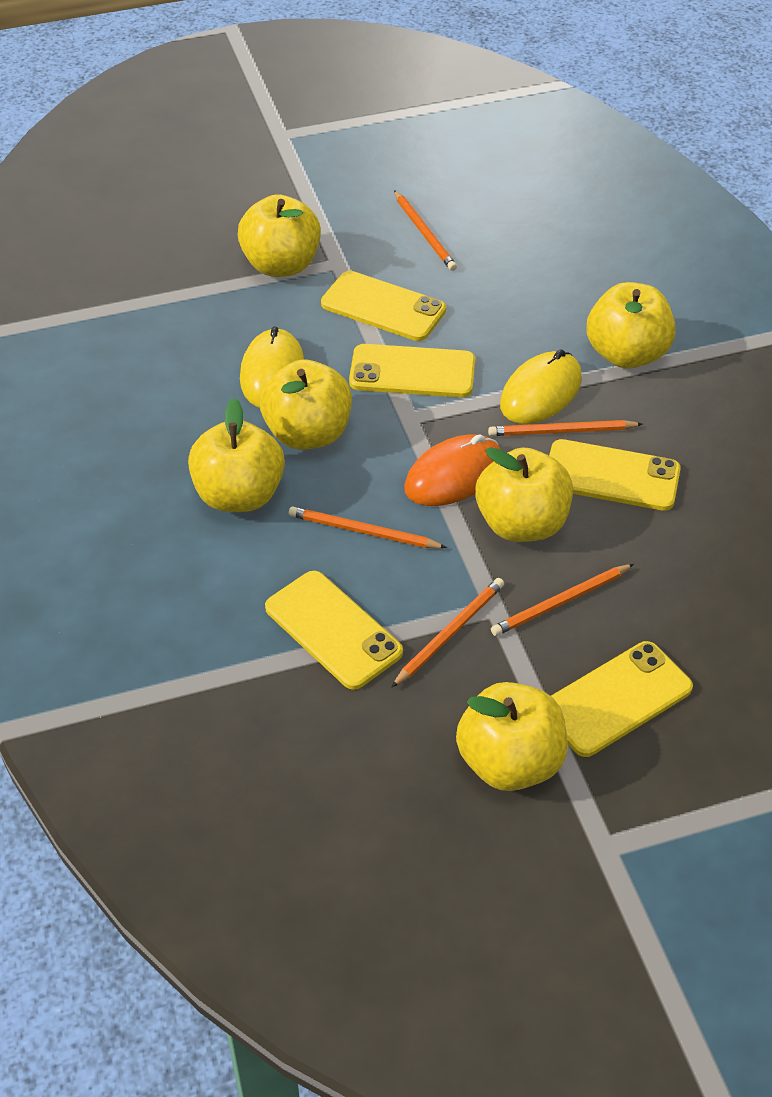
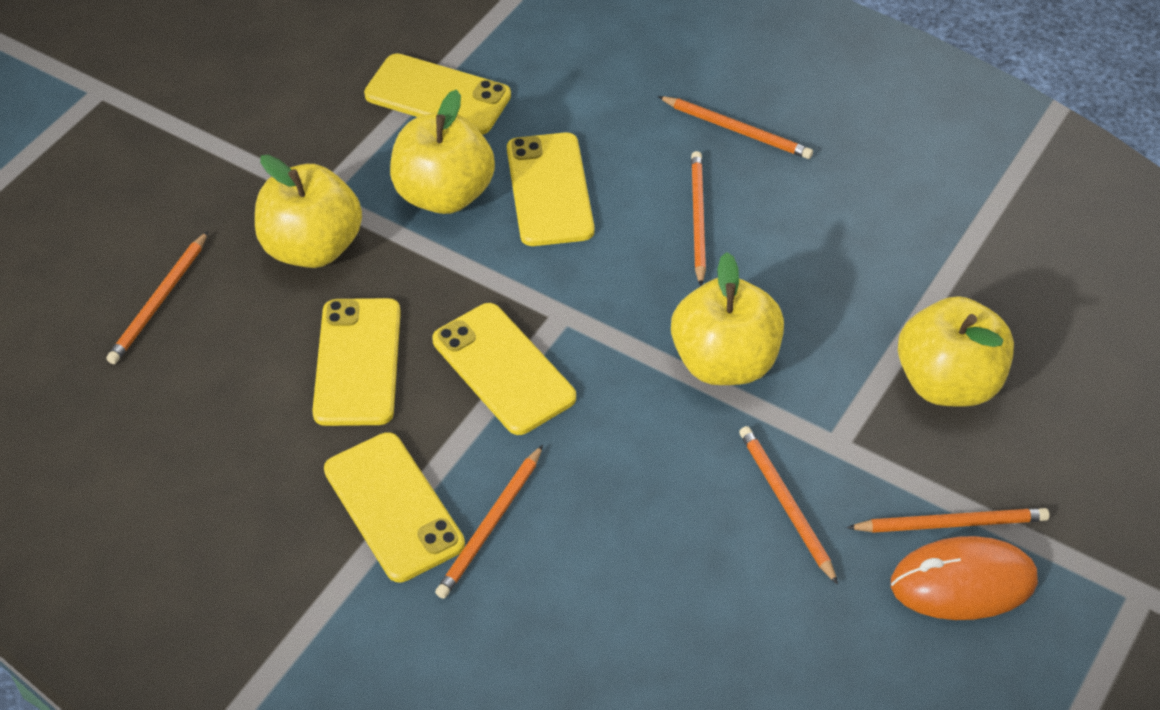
orange pencil: [289,507,447,548] [391,578,504,688] [394,190,457,271] [488,420,642,436] [491,564,634,636] = 5 -> [106,231,208,364] [435,445,543,599] [658,96,813,159] [691,151,706,286] [739,426,838,585] [847,508,1050,533] = 6
yellow apple: [188,398,285,512] [238,194,321,277] [260,360,352,450] [456,682,568,791] [475,447,573,542] [586,282,676,369] = 6 -> [255,155,362,268] [390,90,495,214] [671,252,784,385] [898,296,1014,407] = 4
yellow mouse: [240,326,304,408] [500,349,582,424] = 2 -> none = 0

